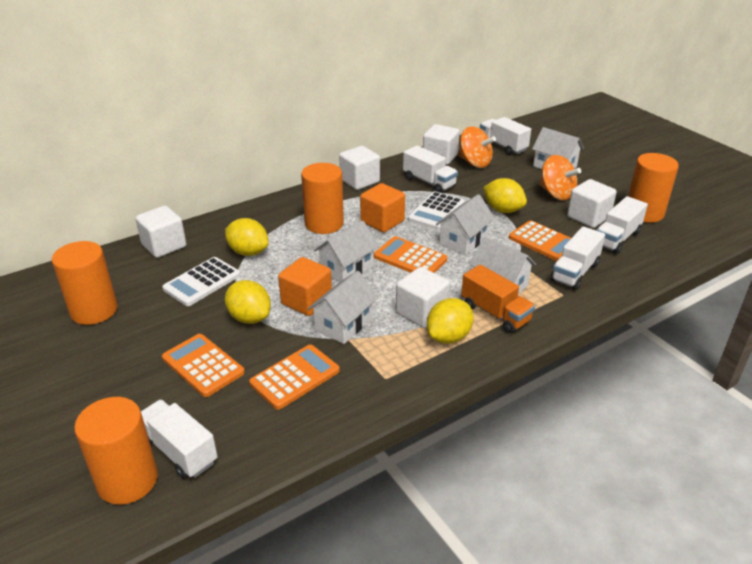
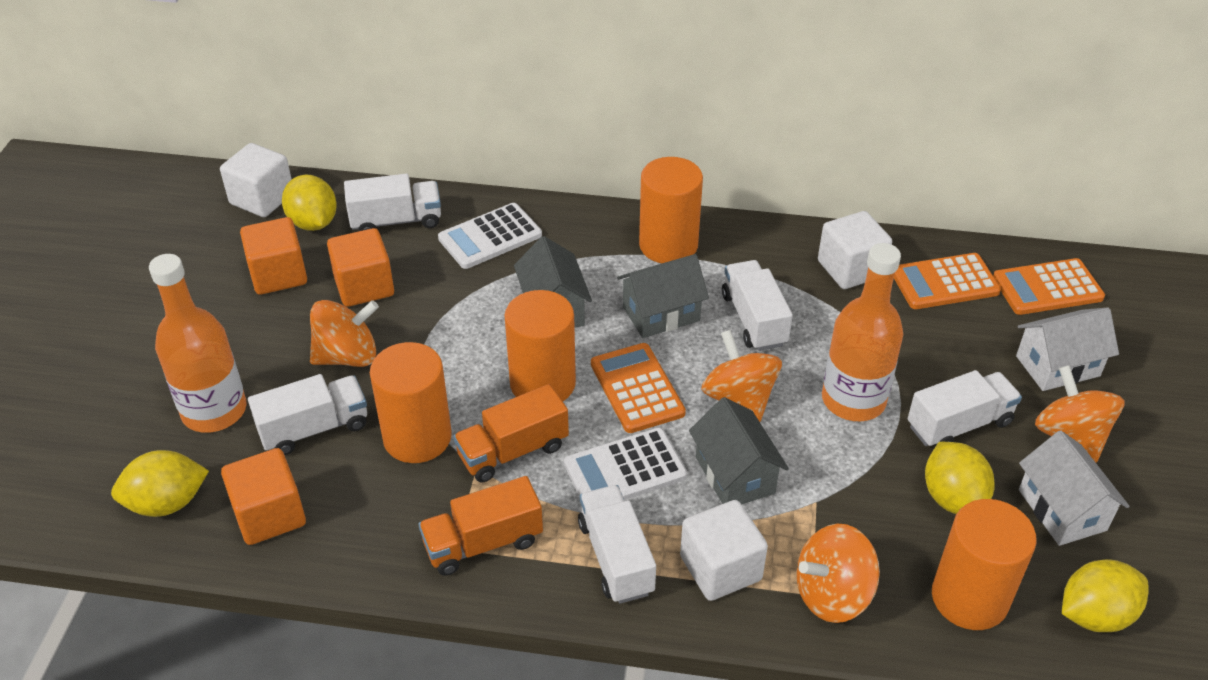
grey house: none = 0 -> [514,236,592,328] [617,254,709,338] [689,397,789,504] = 3
orange bottle: none = 0 -> [149,254,247,433] [822,243,903,421] = 2
orange calculator: [162,334,245,397] [249,345,340,410] [374,236,447,273] [509,220,571,261] = 4 -> [591,343,686,433] [894,253,1001,309] [993,258,1105,315] = 3
orange cube: [278,257,332,316] [360,183,405,232] = 2 -> [221,448,306,545] [240,217,307,295] [327,228,394,307] = 3
orange spinning top: [458,126,496,168] [539,155,581,200] = 2 -> [310,300,379,367] [701,330,782,422] [796,523,880,623] [1035,365,1125,462] = 4
orange truck: [461,264,535,333] = 1 -> [419,476,543,576] [453,384,569,482] = 2
white cube: [135,206,186,258] [339,146,380,190] [396,267,450,328] [423,124,460,165] [567,179,617,228] = 5 -> [220,143,292,217] [680,500,768,601] [818,211,892,289] = 3
white house: [308,271,378,344] [314,221,379,282] [435,194,495,255] [469,236,536,294] [532,127,584,169] = 5 -> [1016,307,1119,391] [1019,430,1130,546] = 2

